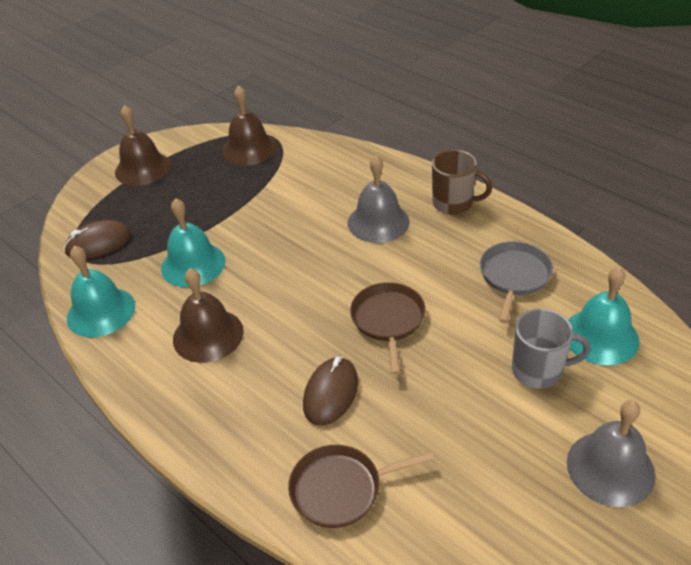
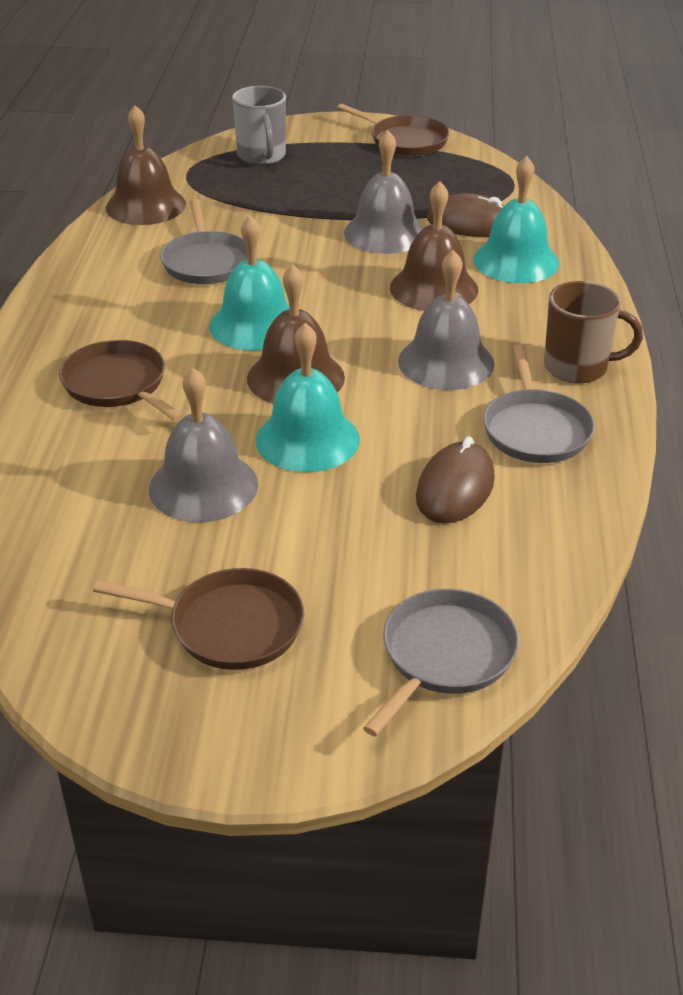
brown pan: [288,445,434,528] [350,282,426,375] = 2 -> [59,340,184,422] [93,568,304,670] [337,104,450,156] = 3
grey bell: [348,155,410,243] [567,400,656,507] = 2 -> [149,368,258,522] [344,130,424,254] [398,250,494,390] = 3
grey pan: [480,241,553,323] = 1 -> [160,199,248,284] [363,589,519,737] [483,345,595,463] = 3

